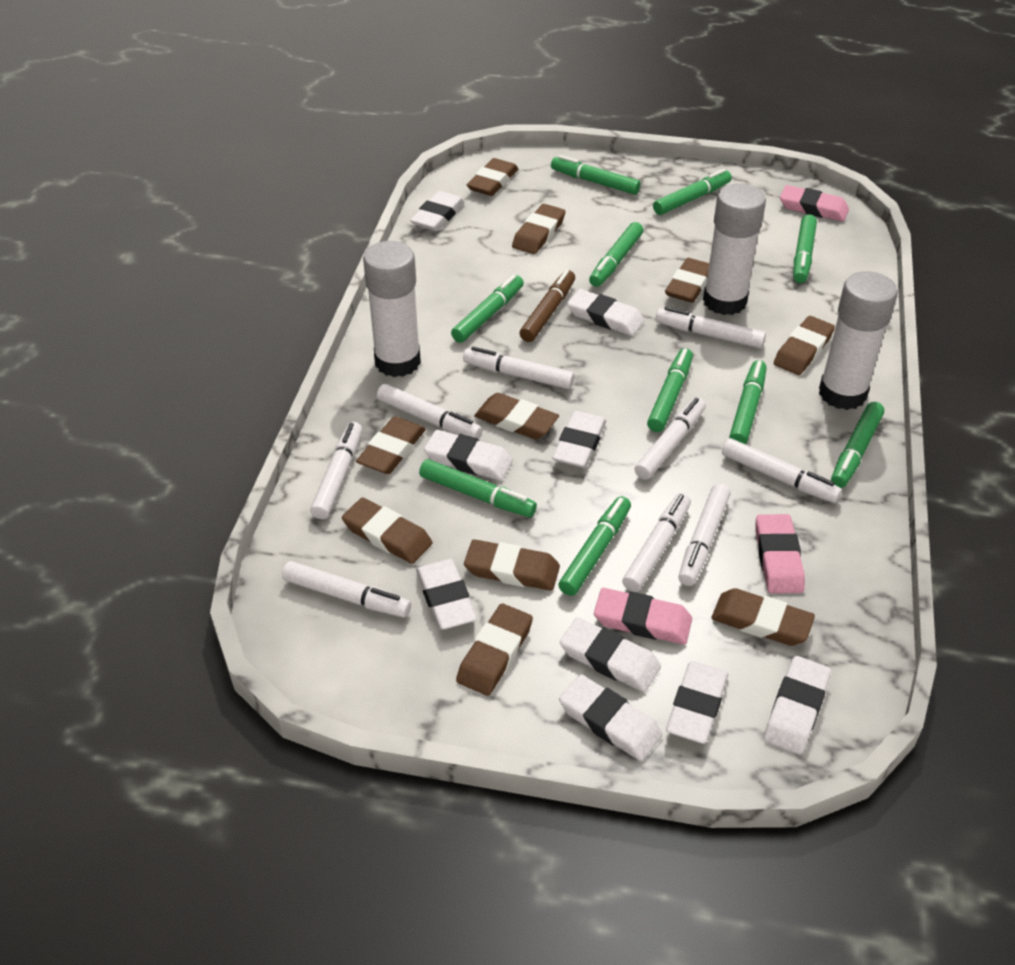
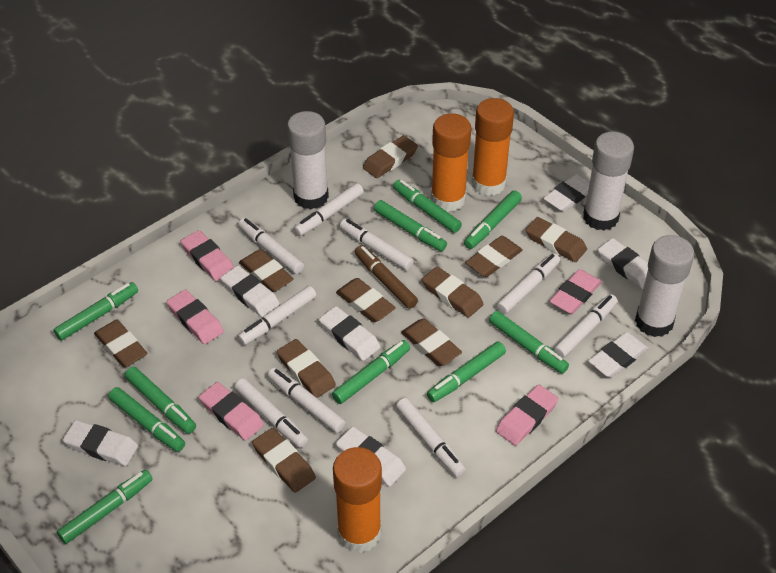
orange glue stick: none = 0 -> [333,447,382,553] [431,113,471,212] [472,98,514,196] = 3
pink eraser: [594,588,692,645] [755,514,805,593] [780,185,849,222] = 3 -> [166,289,224,344] [180,230,234,281] [199,382,264,441] [496,385,558,446] [549,269,602,314] = 5
white eraser: [410,191,465,231] [416,559,477,630] [424,430,513,481] [552,411,606,468] [559,674,662,761] [560,617,661,692] [567,289,644,336] [666,661,728,744] [764,656,831,755] = 9 -> [63,420,138,466] [221,265,280,317] [319,306,380,361] [336,426,406,487] [543,174,590,212] [588,332,649,378] [598,238,648,289] = 7

